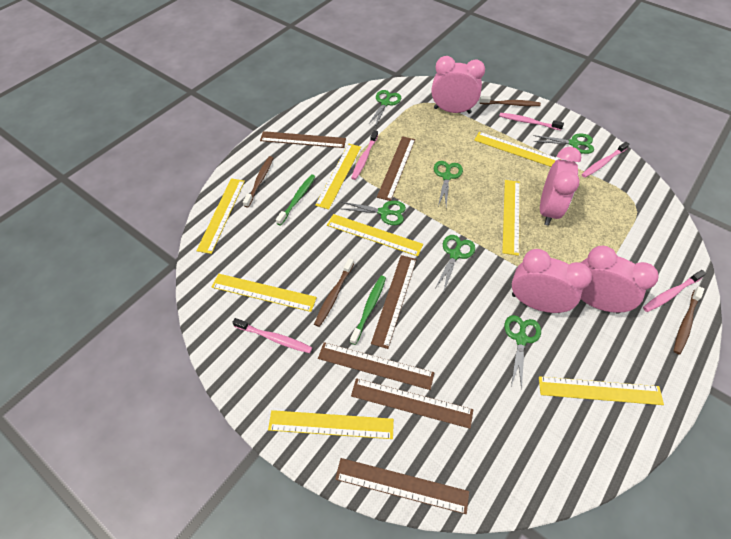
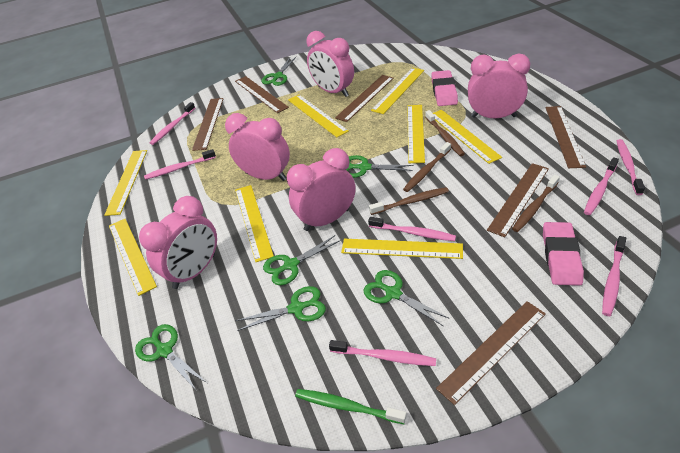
green toothbrush: [276,174,316,225] [350,276,386,345] = 2 -> [295,389,406,424] = 1
pink clock: [431,56,485,114] [512,249,592,313] [540,147,581,225] [581,246,658,314] = 4 -> [139,196,217,289] [225,113,290,181] [287,148,356,231] [306,31,354,97] [468,54,530,118] = 5
pink eraser: none = 0 -> [431,70,458,106] [543,222,584,286] = 2
pink toothbrush: [232,318,312,353] [351,130,378,180] [499,113,564,130] [582,142,629,177] [643,270,706,312] = 5 -> [144,149,216,180] [150,102,195,145] [329,340,436,366] [368,217,456,241] [584,157,619,215] [602,236,626,316] [617,139,645,195] = 7

